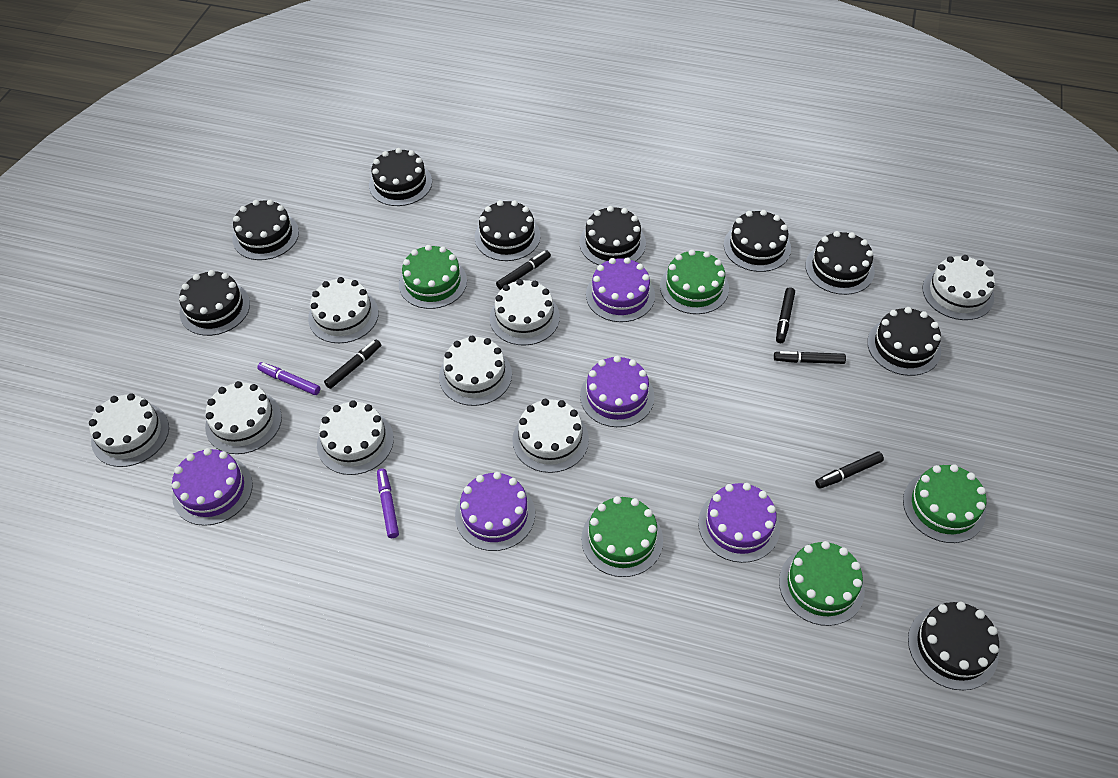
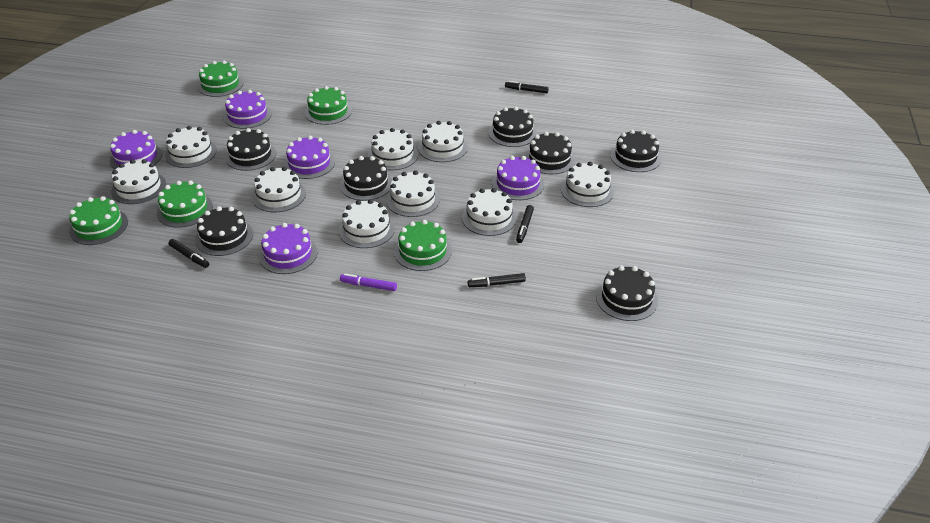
black cake: [179,270,250,336] [232,200,299,260] [369,148,432,206] [475,200,541,261] [579,206,646,265] [724,210,791,272] [805,231,875,295] [867,307,941,376] [908,602,999,690] = 9 -> [195,206,253,256] [225,128,276,171] [340,156,392,201] [488,107,537,147] [525,132,575,174] [596,265,658,321] [610,130,661,172] = 7
black marker: [324,340,381,389] [496,250,551,290] [774,351,846,364] [776,287,795,343] [815,452,884,489] = 5 -> [168,239,209,268] [467,273,526,287] [505,81,549,93] [516,205,534,243] = 4
purple marker: [257,362,320,395] [377,468,399,538] = 2 -> [340,273,397,291] = 1
white cake: [89,393,169,467] [205,381,282,454] [308,277,379,343] [317,400,394,475] [439,336,512,406] [490,279,560,345] [512,399,589,473] [923,255,995,320] = 8 -> [111,159,166,204] [165,126,217,168] [252,167,306,212] [339,199,395,248] [368,128,418,171] [386,171,440,217] [418,121,468,162] [462,188,517,236] [561,162,614,207] = 9

